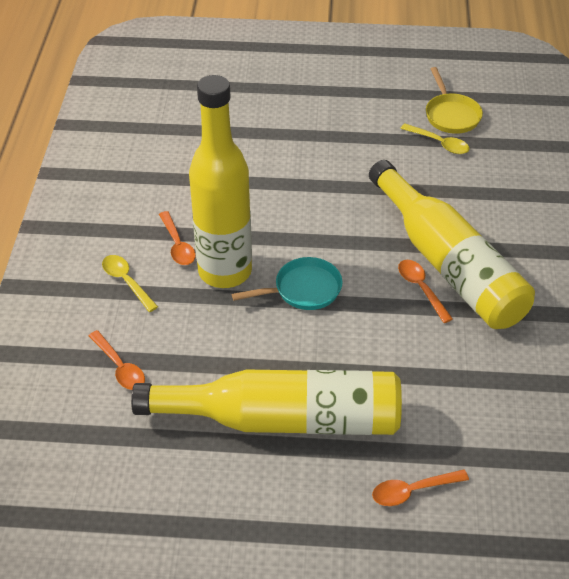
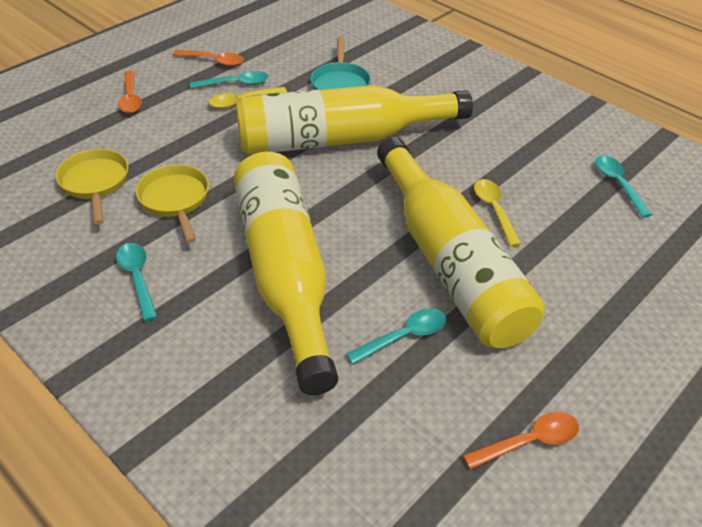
orange spoon: [89,330,145,390] [159,211,196,265] [372,470,469,506] [398,260,453,323] = 4 -> [118,71,142,113] [173,50,244,66] [463,412,579,469] = 3
turquoise spoon: none = 0 -> [116,243,157,321] [190,71,268,88] [346,308,446,364] [595,155,652,218] = 4
yellow pan: [426,67,483,134] = 1 -> [55,149,128,225] [135,165,209,243] = 2

